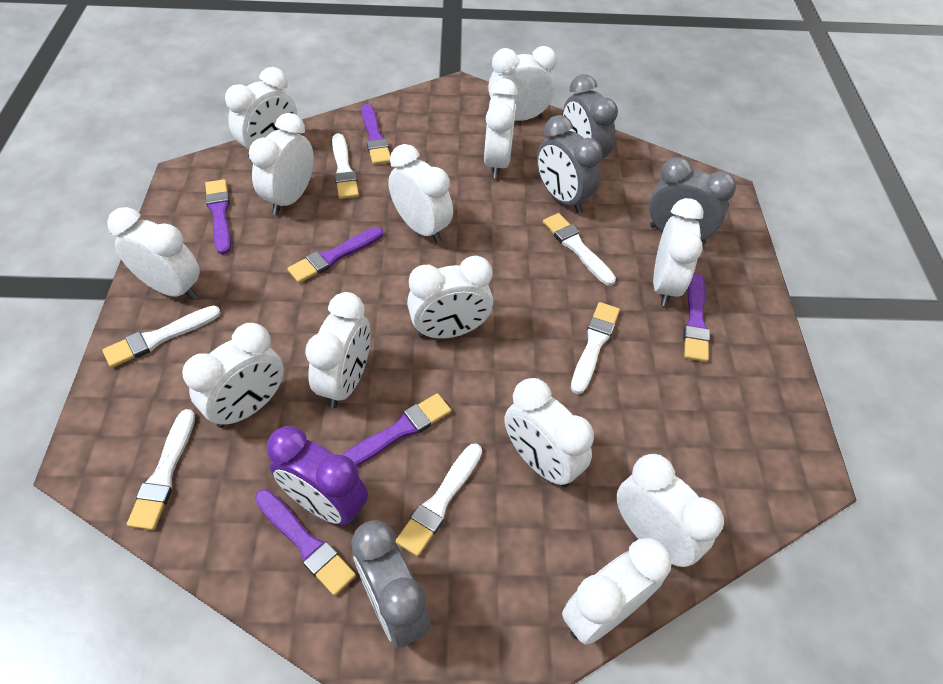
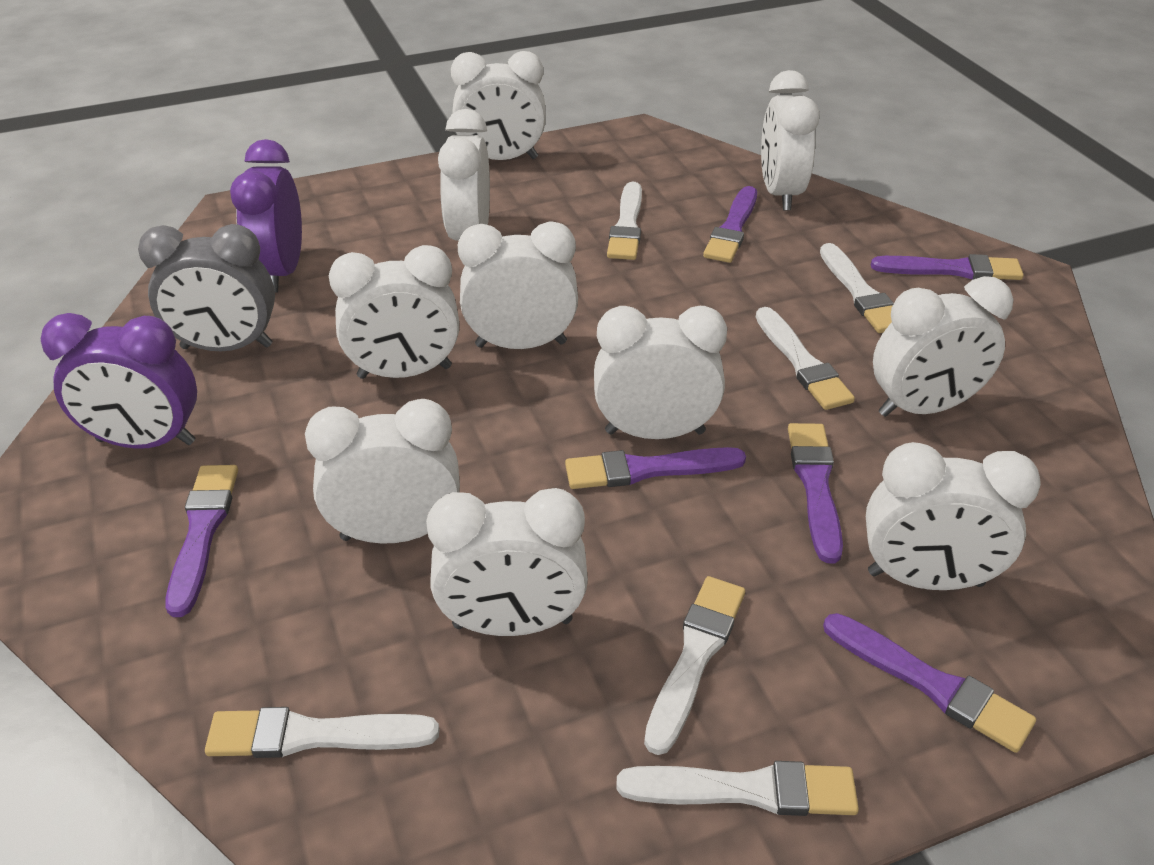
grey clock: [351,520,430,648] [537,115,602,213] [562,74,618,159] [649,157,736,245] = 4 -> [138,224,275,351] = 1
purple clock: [267,426,368,525] = 1 -> [41,313,197,449] [230,139,302,293] = 2
white clock: [107,207,200,300] [182,323,284,428] [225,67,297,160] [249,113,314,215] [305,292,371,408] [388,144,453,243] [407,256,493,339] [484,78,518,178] [488,46,557,121] [505,378,594,487] [562,538,671,645] [616,454,724,567] [653,198,704,306] = 13 -> [305,399,460,544] [329,245,459,379] [426,488,588,636] [438,109,490,240] [451,51,546,160] [458,221,578,349] [594,306,727,439] [761,70,820,210] [866,442,1041,590] [873,276,1013,417] = 10

